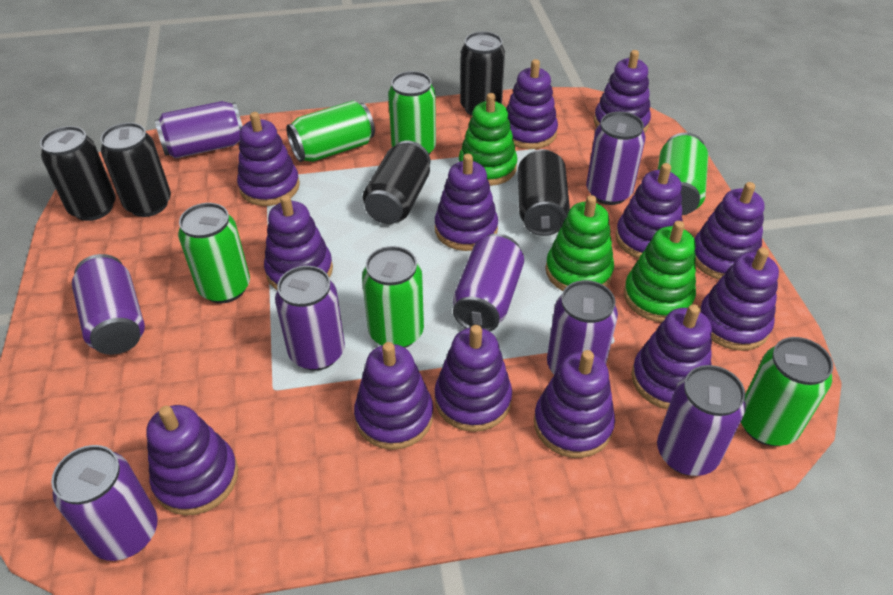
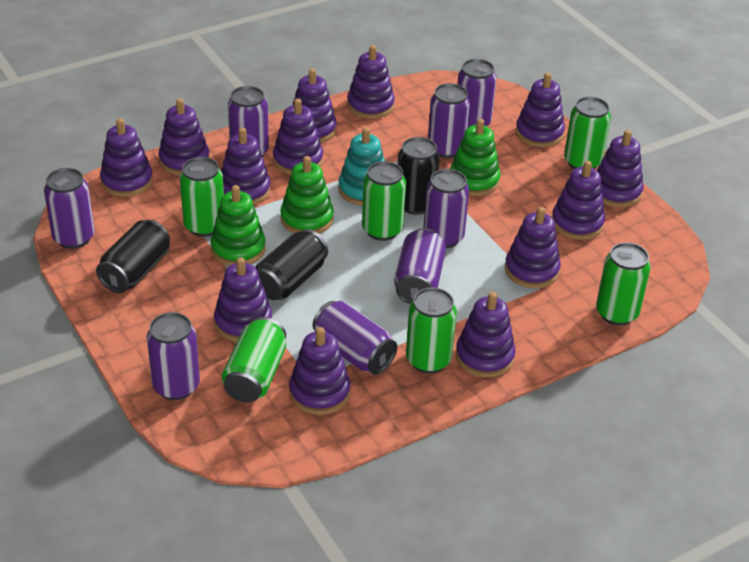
black can: [40,126,116,221] [101,123,171,217] [363,141,430,224] [460,31,505,116] [518,149,570,236] = 5 -> [96,220,170,293] [255,229,328,300] [398,137,440,215] = 3
turquoise stacking toy: none = 0 -> [338,127,385,206] = 1

